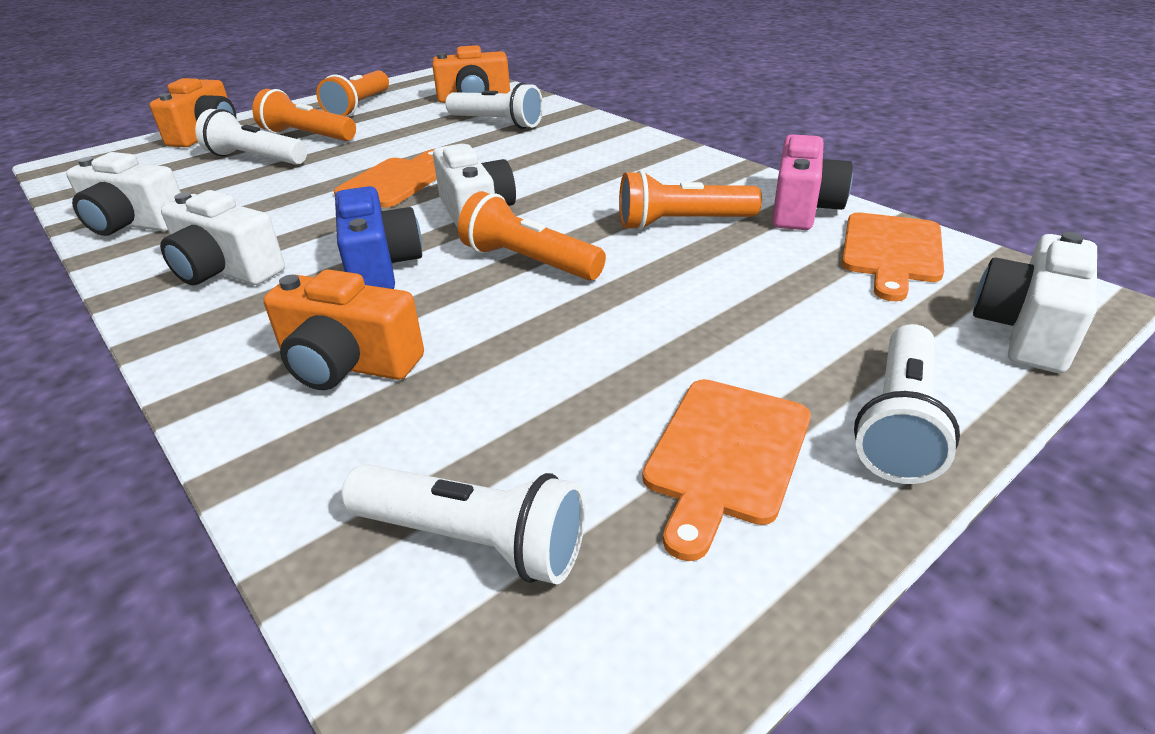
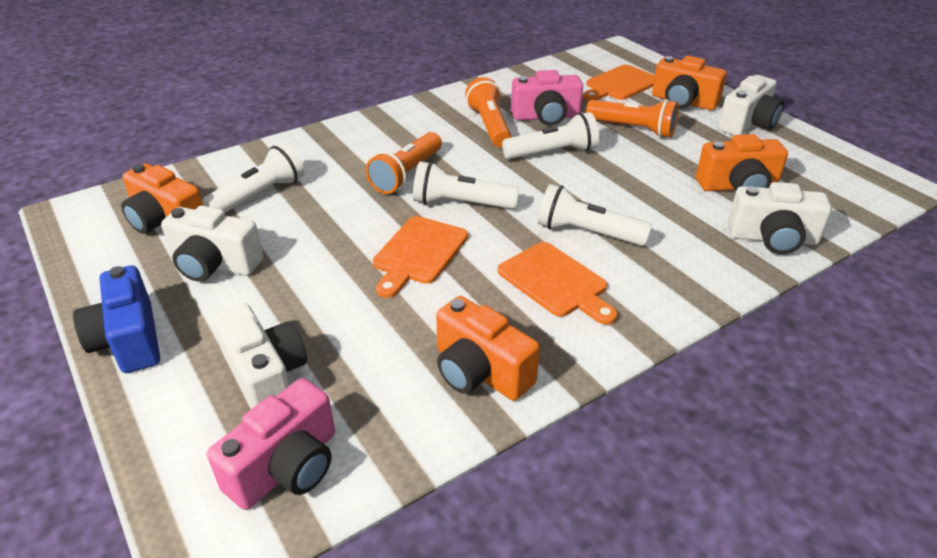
orange camera: [149,78,237,147] [263,269,424,390] [432,45,510,103] = 3 -> [121,163,204,234] [436,296,540,401] [652,56,727,110] [696,134,788,191] = 4
orange flashlight: [252,89,356,141] [316,70,389,117] [458,191,606,280] [619,170,762,231] = 4 -> [366,132,442,194] [465,77,511,147] [586,99,679,138] = 3
pink camera: [772,134,853,230] = 1 -> [207,378,335,510] [511,70,583,126] = 2

